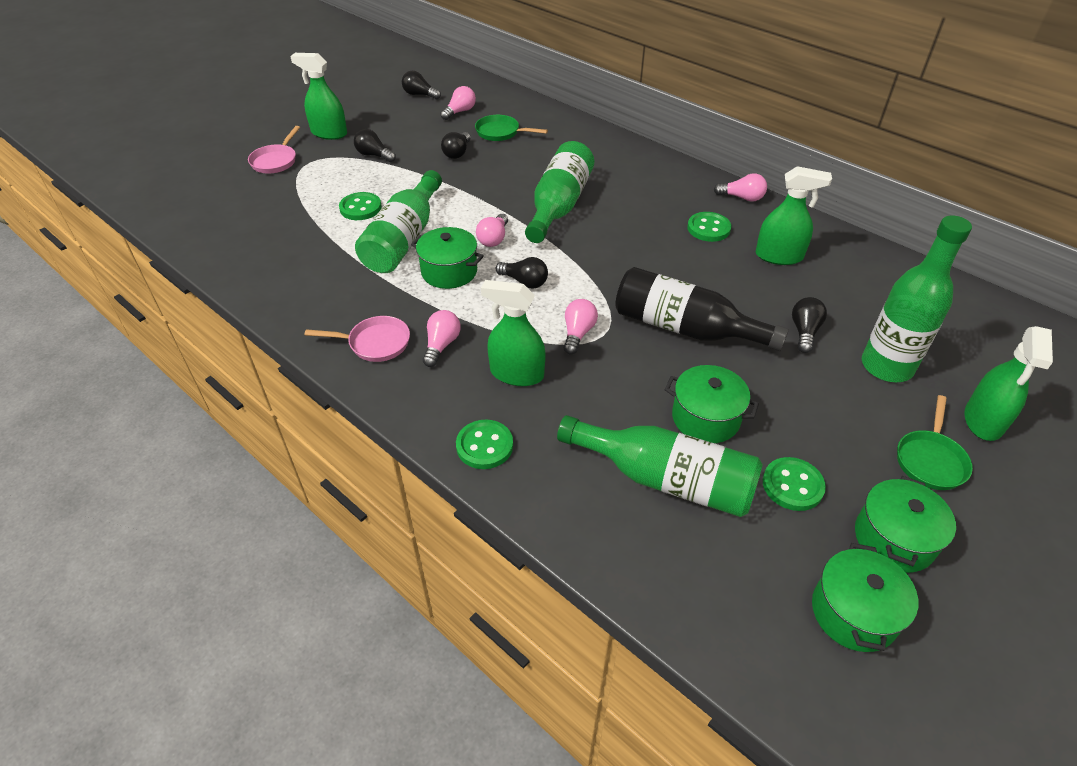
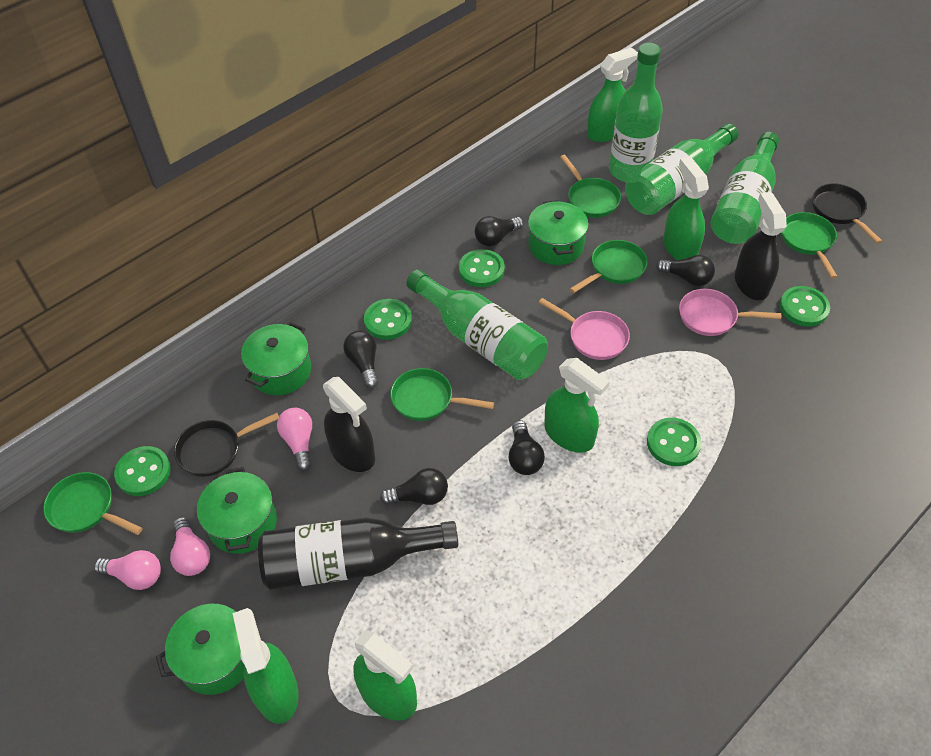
black pan: none = 0 -> [174,413,279,477] [812,183,882,244] = 2
black spray bottle: none = 0 -> [323,377,375,472] [735,192,787,300] = 2
green button: [339,192,382,220] [456,420,513,469] [687,212,731,242] [763,457,826,511] = 4 -> [114,446,171,496] [364,299,412,340] [459,249,505,287] [647,418,702,466] [780,286,830,327] = 5
green pan: [475,115,548,141] [897,395,973,490] = 2 -> [43,472,143,535] [390,368,494,421] [560,155,621,218] [570,240,648,293] [781,212,838,279] = 5
green spray bottle: [290,53,347,140] [481,280,546,386] [755,166,832,265] [964,326,1053,441] = 4 -> [233,608,299,724] [353,631,417,721] [544,358,610,453] [587,48,638,142] [663,157,709,260] = 5
pink light bulb: [423,310,461,367] [440,86,476,120] [476,214,508,247] [563,299,598,355] [714,173,767,202] = 5 -> [94,550,161,590] [170,517,210,576] [277,408,312,471] = 3

